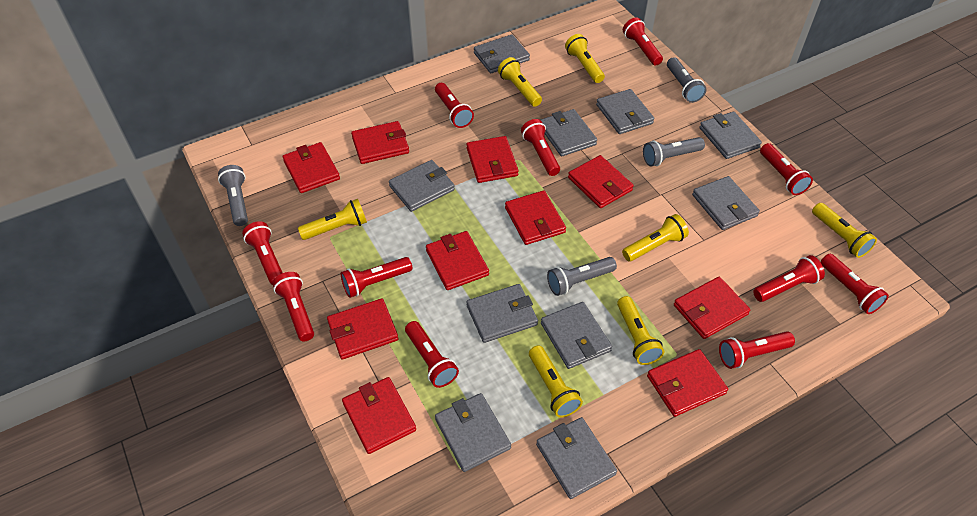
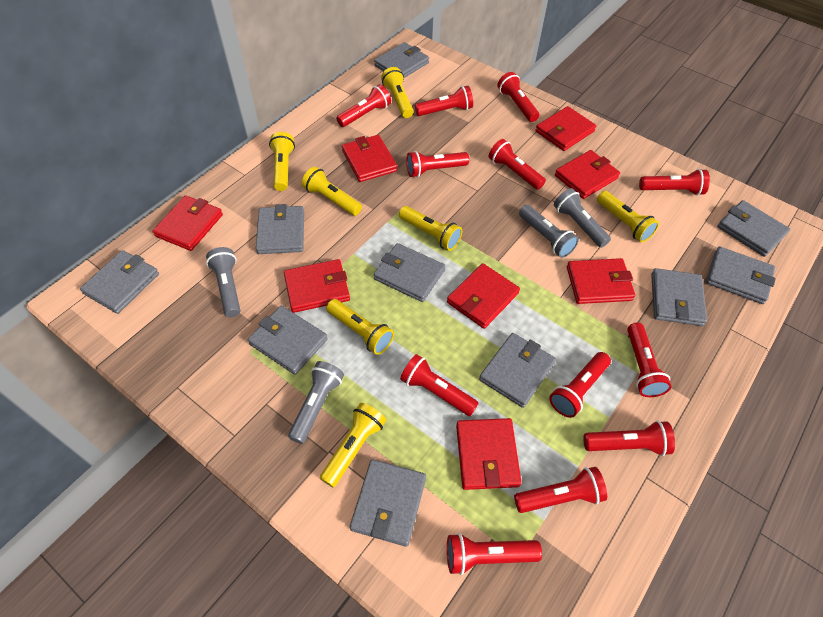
red flashlight: [242,221,283,285] [273,272,314,341] [341,257,412,298] [405,321,459,388] [435,83,474,128] [521,119,560,176] [623,17,663,66] [719,331,795,369] [753,255,825,302] [760,143,813,195] [821,254,889,314] = 11 -> [336,84,391,127] [400,354,479,416] [406,151,469,177] [415,86,473,116] [447,533,542,575] [489,139,546,190] [497,72,539,122] [514,467,607,513] [549,352,611,418] [583,421,675,456] [627,323,671,397] [639,169,710,196] = 12
red wallet: [283,142,340,193] [327,298,398,359] [342,377,416,454] [351,121,409,164] [426,231,489,290] [466,136,519,183] [505,190,566,245] [568,155,634,208] [647,349,728,417] [674,277,750,339] = 10 -> [152,195,223,251] [284,259,350,313] [342,135,397,182] [447,263,520,329] [456,418,521,490] [535,106,596,151] [555,150,620,199] [567,258,635,304] = 8

